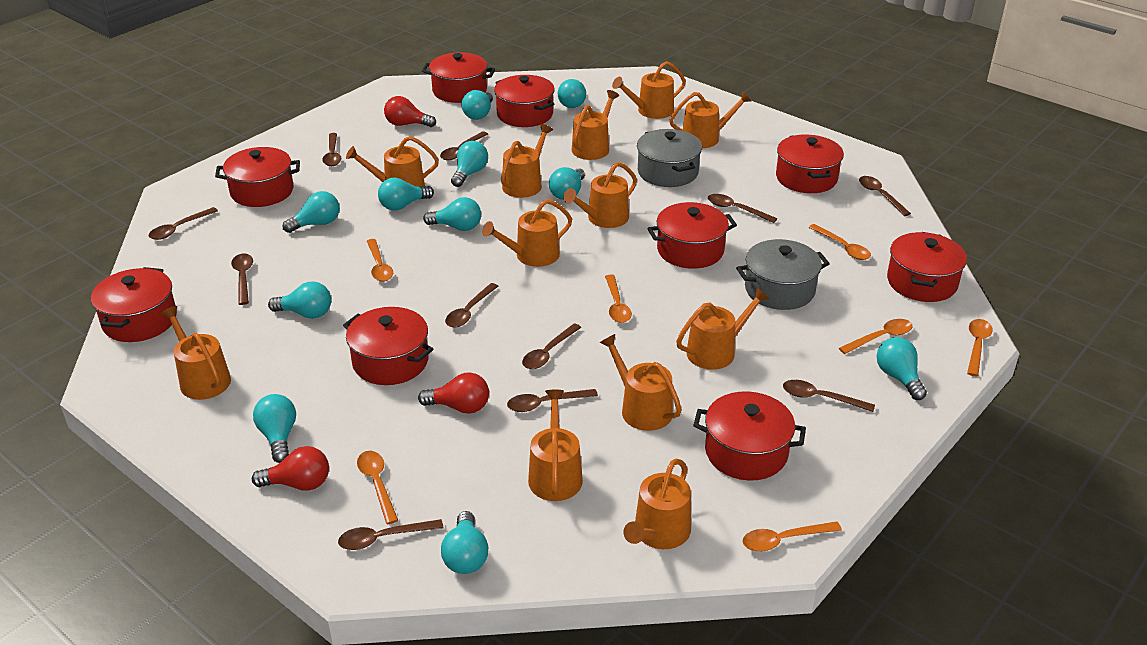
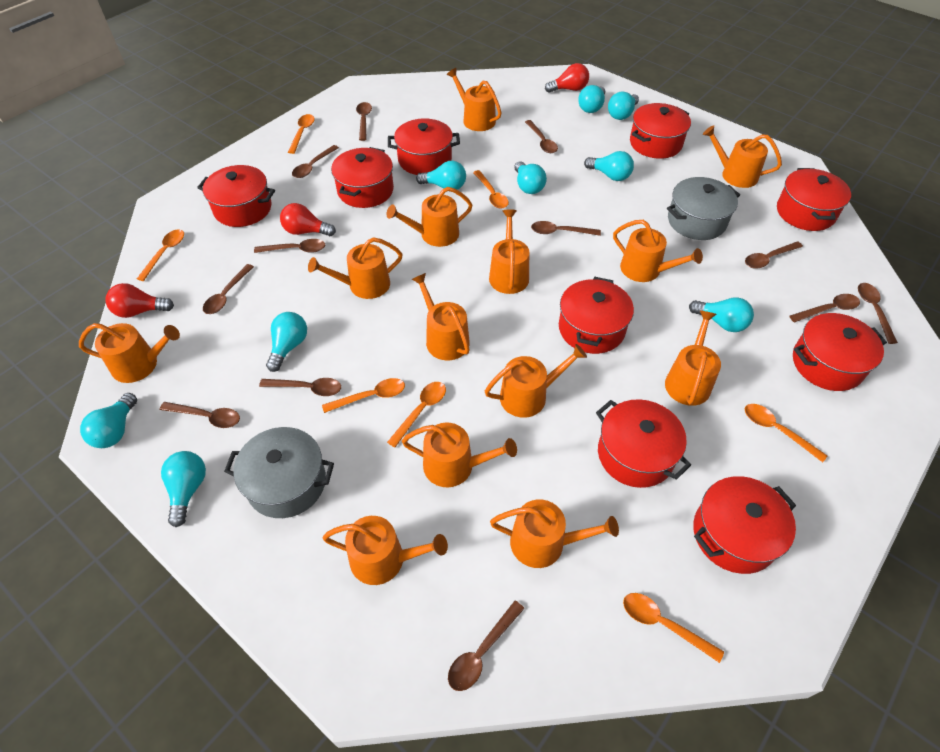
brown spoon: [149,207,218,240] [231,254,253,305] [322,133,341,166] [338,519,443,550] [440,131,488,160] [445,283,499,327] [507,389,598,412] [522,323,581,369] [708,194,777,223] [783,380,875,412] [859,176,911,216] = 11 -> [160,402,240,428] [203,264,254,314] [254,239,325,253] [259,378,341,396] [292,145,339,178] [356,102,372,141] [448,601,525,691] [525,120,558,153] [531,221,601,236] [745,241,803,269] [789,294,860,322] [858,283,898,344] = 12
orange watering can: [160,306,231,400] [346,136,439,187] [482,199,572,267] [501,124,553,198] [528,390,583,501] [563,162,637,228] [572,90,619,160] [599,334,682,431] [612,61,686,119] [623,459,691,549] [670,92,751,148] [676,288,770,370] = 12 -> [79,323,180,383] [308,237,403,299] [323,516,448,585] [387,187,472,247] [402,423,517,487] [412,273,470,360] [447,68,502,131] [485,344,587,418] [489,209,529,294] [490,499,619,568] [613,220,703,282] [665,311,721,406] [703,125,782,188] = 13
turquoise light bulb: [253,394,296,463] [268,281,331,319] [282,191,340,233] [378,178,434,211] [423,197,481,231] [441,511,488,574] [451,141,488,187] [461,90,493,120] [549,167,585,200] [558,79,586,108] [877,337,927,400] = 11 -> [80,393,137,448] [161,451,206,527] [266,312,307,372] [416,161,466,190] [514,161,547,194] [578,85,605,113] [584,151,634,181] [608,92,639,120] [689,297,754,332] = 9

